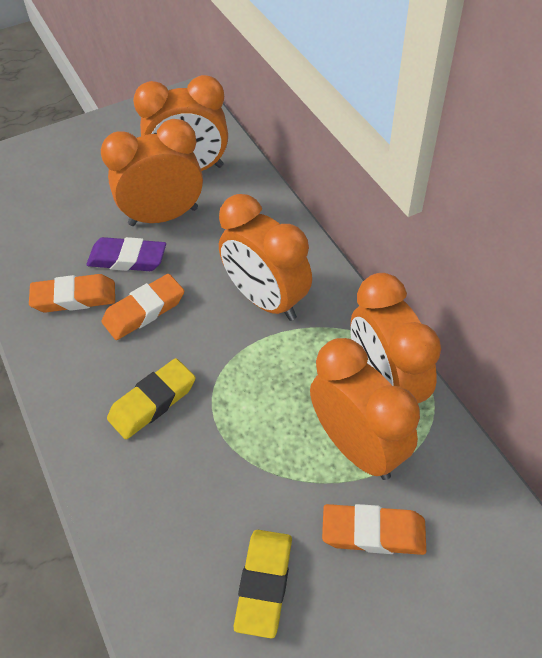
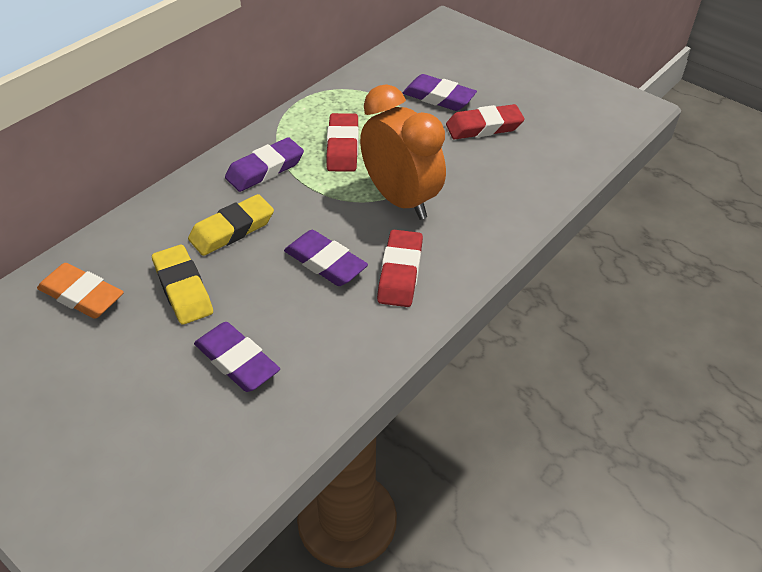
orange clock: [101,119,203,226] [133,75,228,171] [219,194,312,321] [310,338,420,480] [351,273,441,403] = 5 -> [360,84,446,220] = 1
orange eraser: [29,274,115,313] [101,274,184,340] [322,504,426,555] = 3 -> [37,263,124,319] = 1
purple eraser: [86,237,166,271] = 1 -> [194,322,280,392] [225,137,304,192] [284,230,368,286] [403,74,477,111] = 4
red eraser: none = 0 -> [326,113,359,172] [377,230,423,307] [446,104,525,139] = 3

